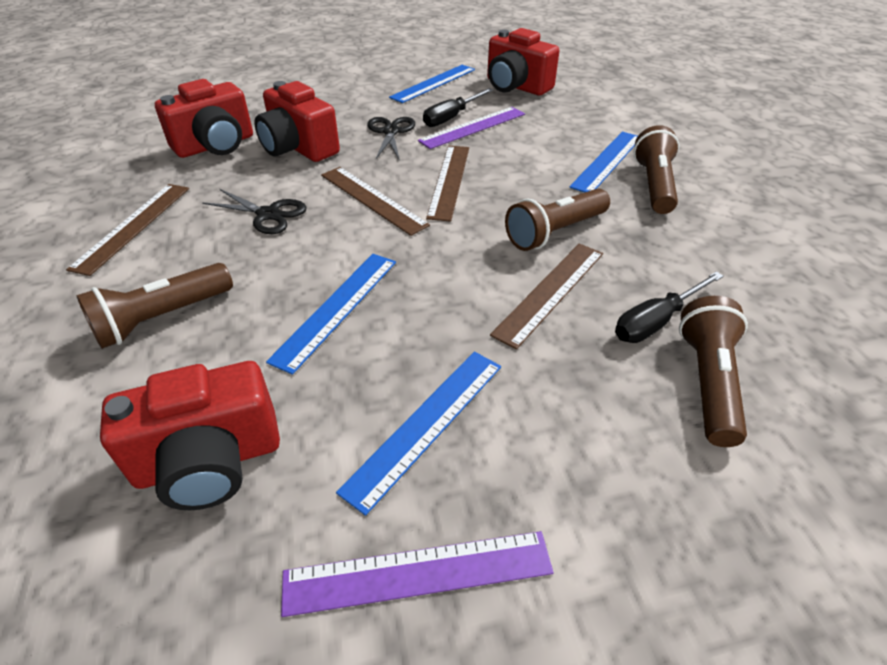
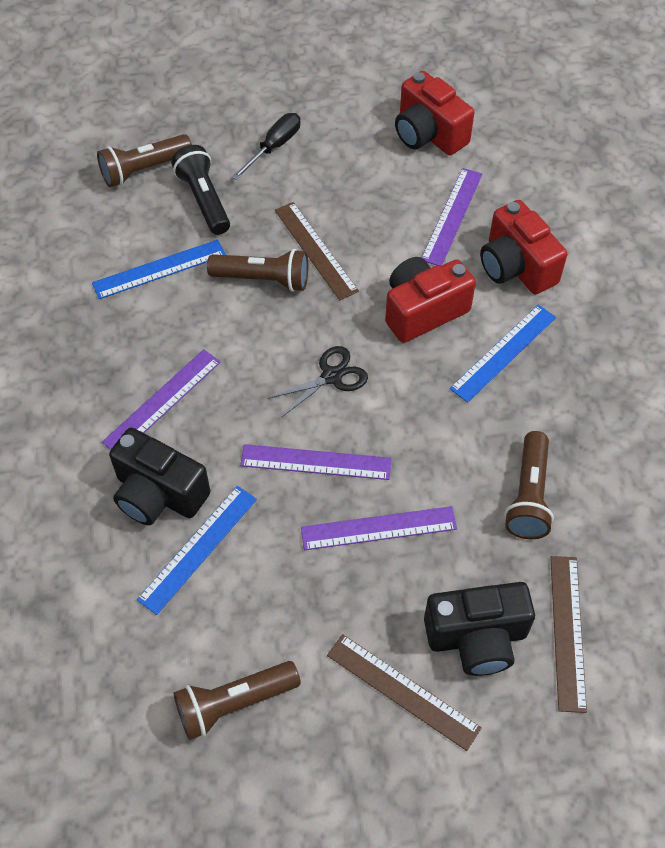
black camera: none = 0 -> [109,428,211,525] [424,582,535,676] = 2
black flashlight: none = 0 -> [171,145,230,235] = 1
black scissors: [202,189,307,234] [367,117,415,161] = 2 -> [267,346,368,418] = 1
black screwdriver: [423,88,493,127] [615,271,723,343] = 2 -> [232,113,300,180] = 1
blue ruler: [266,254,396,375] [336,352,501,516] [389,65,475,103] [569,132,638,193] = 4 -> [92,239,226,299] [137,486,257,615] [450,305,556,403] = 3
brown ruler: [66,184,189,276] [321,167,430,236] [426,146,469,222] [490,243,603,349] = 4 -> [275,202,359,300] [327,634,482,751] [550,556,587,713] = 3
purple ruler: [281,531,554,617] [418,107,525,149] = 2 -> [102,349,221,450] [240,444,391,480] [301,506,457,550] [422,168,482,266] = 4
red camera: [100,361,280,510] [155,79,253,158] [254,81,340,162] [487,28,559,95] = 4 -> [385,257,476,343] [395,71,474,155] [480,200,567,295] = 3

